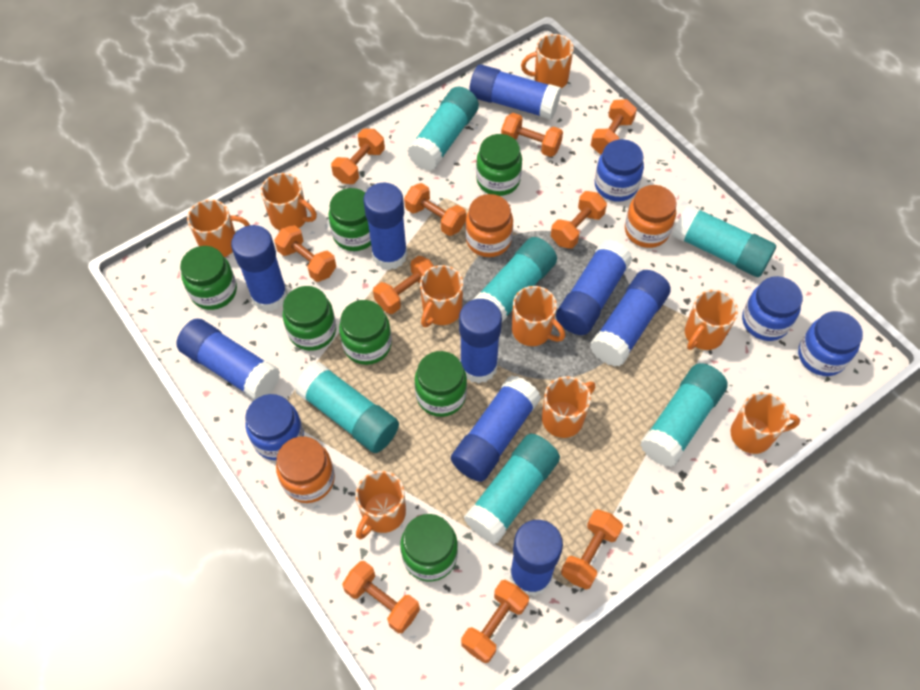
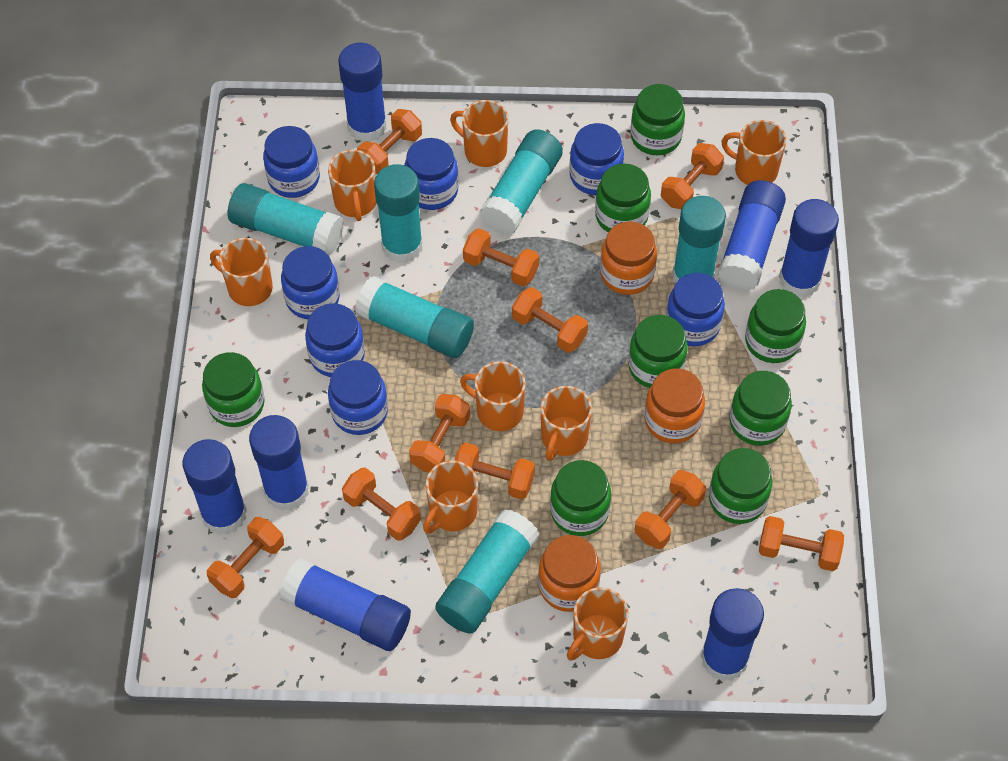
blue glue stick: [176,319,280,400] [231,225,288,312] [363,183,408,270] [451,375,541,482] [459,299,502,384] [469,65,561,120] [510,520,563,596] [556,240,633,335] [590,270,671,367] = 9 -> [183,439,247,535] [249,415,309,511] [280,558,411,651] [338,42,387,142] [701,588,764,681] [718,180,786,291] [779,199,839,298] = 7
blue jar: [245,394,304,460] [595,139,644,202] [742,276,803,341] [798,311,863,376] = 4 -> [263,126,320,198] [281,246,340,319] [305,303,365,377] [328,360,388,435] [404,138,459,210] [569,123,624,195] [666,273,725,346] = 7
green jar: [180,246,237,310] [283,286,336,351] [329,188,371,251] [339,300,392,365] [400,514,458,581] [415,351,467,417] [476,134,522,196] = 7 -> [202,352,265,427] [550,460,611,536] [595,164,651,232] [628,315,688,388] [630,84,685,155] [709,448,772,524] [729,371,792,446] [745,289,806,363] = 8
orange mug: [187,199,250,257] [261,173,317,230] [355,471,406,539] [420,265,463,327] [512,286,565,346] [521,34,574,88] [542,376,595,438] [685,290,738,350] [730,392,800,454] = 9 -> [210,238,273,306] [328,150,376,221] [423,460,478,534] [450,100,508,167] [460,361,526,431] [541,386,592,461] [567,587,629,661] [721,120,786,185] = 8

